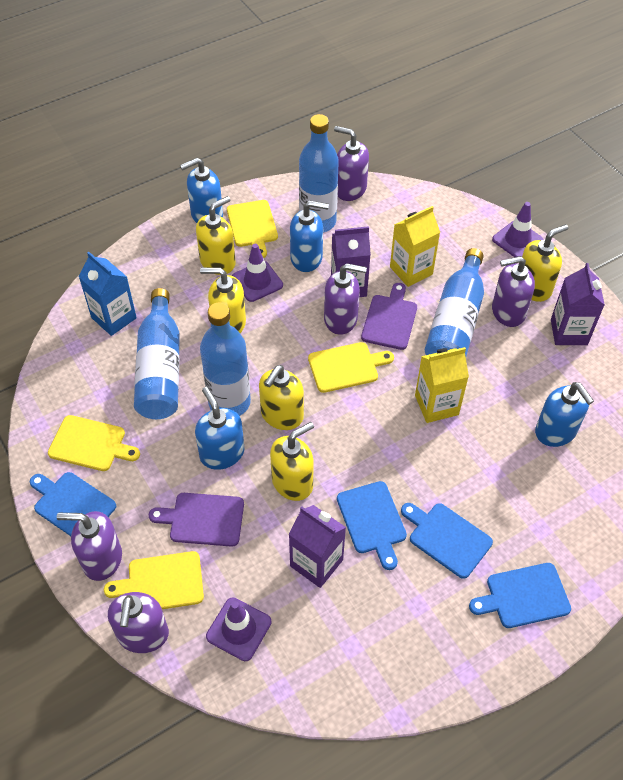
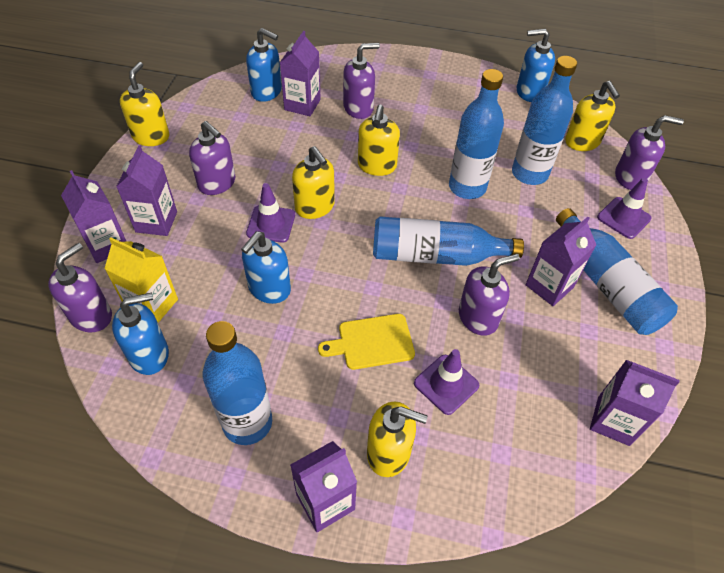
blue bottle: [134,288,180,419] [200,303,251,416] [299,114,339,232] [425,248,484,357] = 4 -> [203,321,272,445] [373,216,524,266] [449,69,504,199] [512,56,577,185] [556,208,678,335] = 5
blue carton: [79,252,137,336] = 1 -> none = 0
blue cutting board: [30,472,116,536] [337,481,407,570] [401,503,493,579] [469,563,571,628] = 4 -> none = 0
purple carton: [289,505,346,588] [331,226,371,297] [551,263,605,345] = 3 -> [61,170,127,263] [116,146,177,236] [280,31,321,116] [290,441,357,532] [525,217,596,306] [590,360,680,446] = 6
purple cutting board: [149,493,244,547] [361,283,417,350] = 2 -> none = 0
yellow carton: [390,206,440,287] [415,347,469,423] = 2 -> [105,237,178,323] = 1
yellow cutting board: [48,415,140,471] [104,551,204,609] [227,200,278,258] [308,342,394,393] = 4 -> [318,314,415,370] = 1

